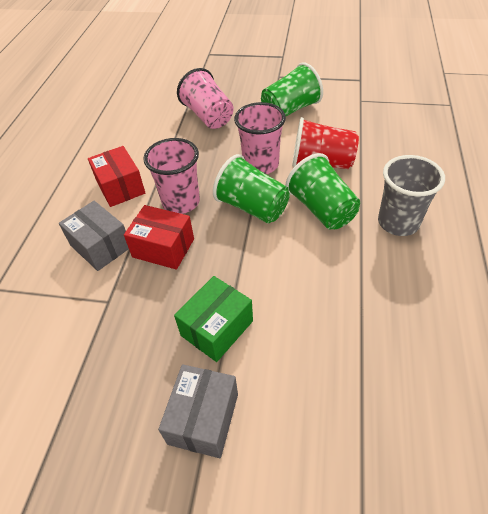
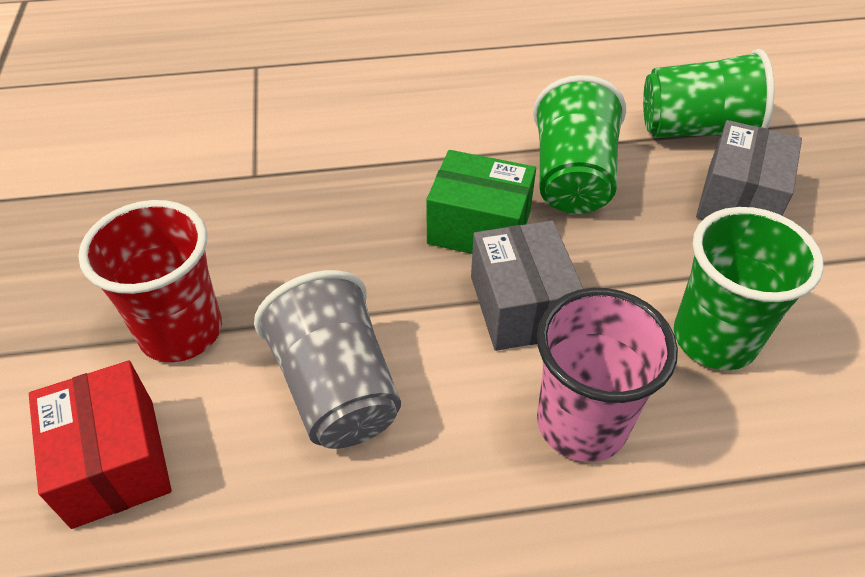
pink cup: [143,138,200,214] [177,68,234,129] [234,102,286,174] = 3 -> [537,288,678,462] = 1
red box: [88,146,145,207] [124,205,194,270] = 2 -> [29,361,172,529] = 1

